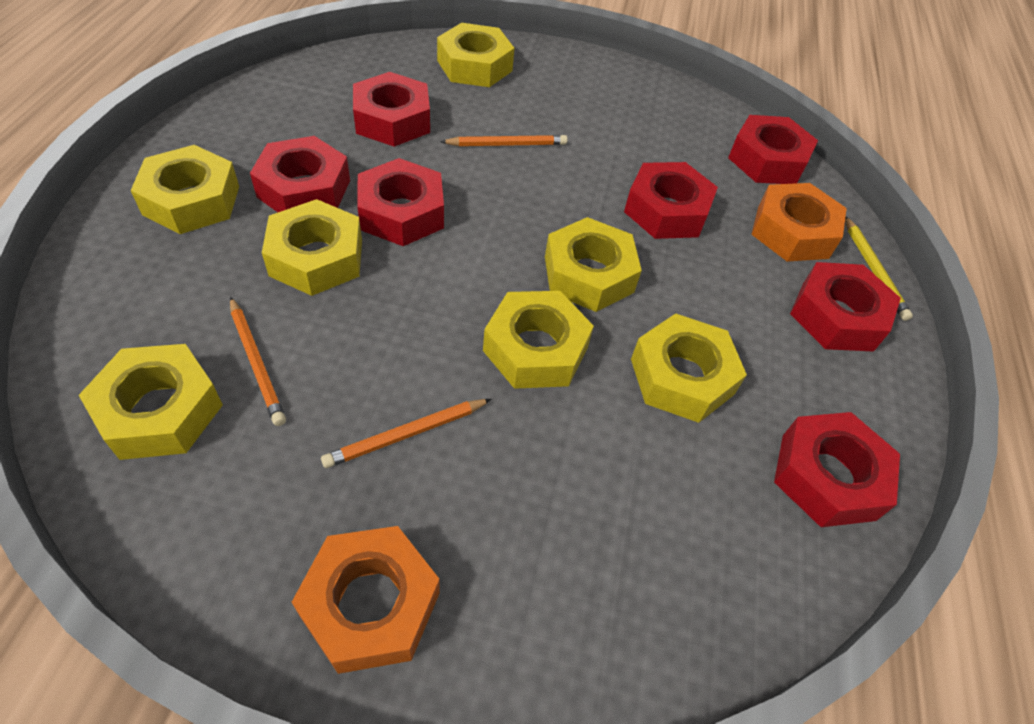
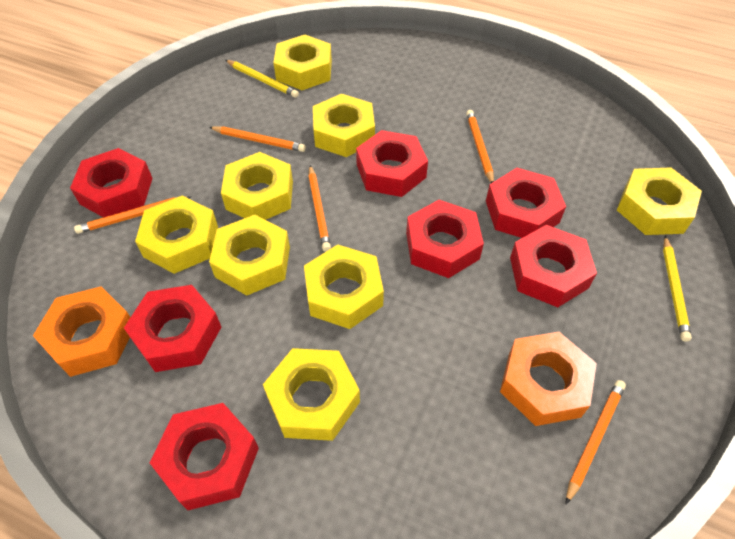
orange pencil: [230,297,286,426] [321,399,491,468] [440,135,568,146] = 3 -> [74,196,191,234] [209,126,306,152] [308,165,331,252] [466,110,494,183] [565,380,626,505] = 5
yellow nut: [79,344,223,460] [131,145,239,234] [262,199,362,296] [437,23,514,87] [483,291,594,389] [545,217,642,312] [631,313,747,423] = 7 -> [135,196,218,274] [209,215,290,296] [221,152,293,220] [263,348,360,441] [273,35,332,90] [304,244,384,329] [313,94,375,157] [617,168,702,235] = 8
yellow pencil: [845,217,913,321] = 1 -> [226,60,299,98] [663,236,692,342] = 2

